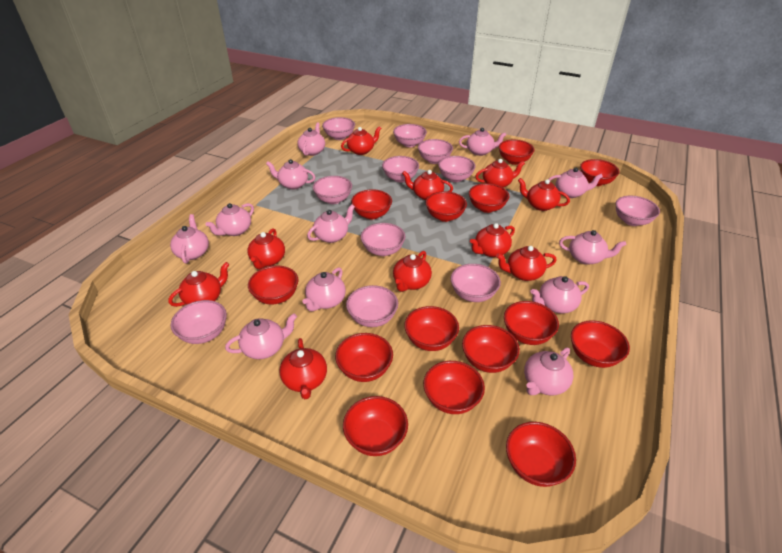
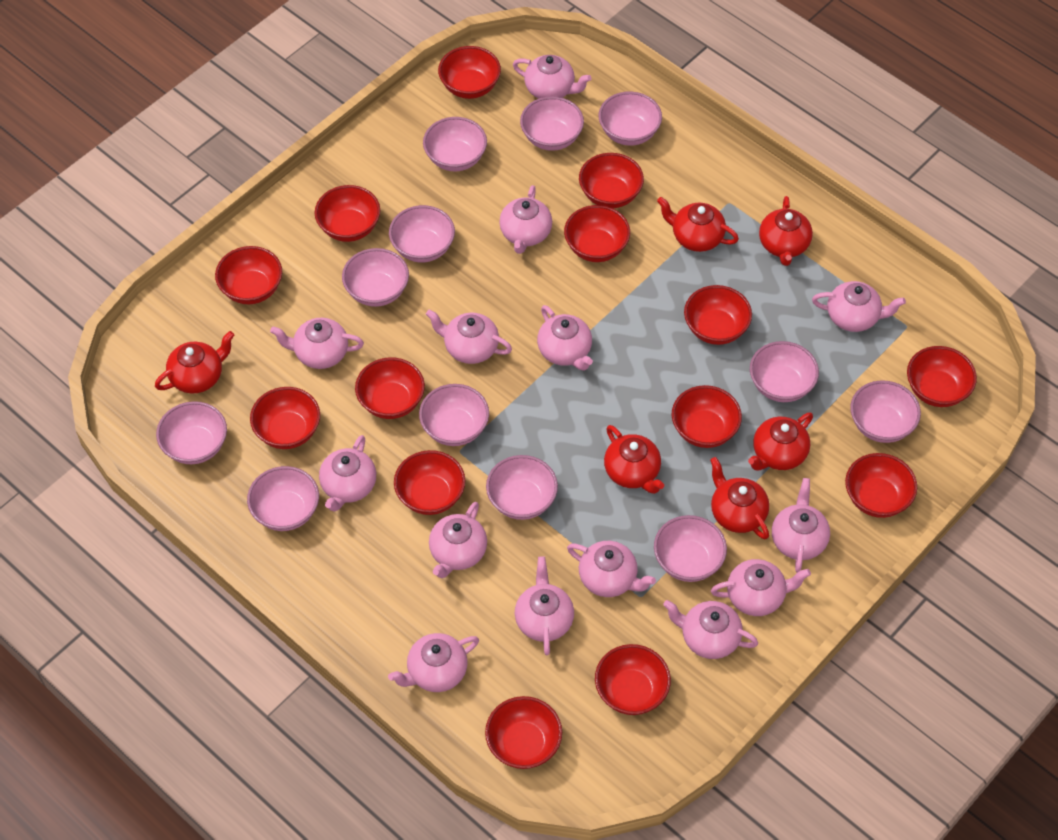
pink bowl: [171,300,227,344] [313,176,352,204] [322,117,355,140] [346,285,398,327] [361,223,406,256] [382,156,419,182] [393,124,427,147] [418,139,453,164] [438,156,476,182] [450,264,501,302] [615,196,660,226] = 11 -> [156,401,227,464] [247,466,319,531] [342,248,409,307] [389,205,455,262] [419,384,489,446] [423,117,487,171] [486,455,558,520] [520,96,584,151] [599,92,662,146] [654,515,727,582] [750,341,819,402] [850,380,921,443] = 12
pink teapot: [170,214,209,264] [205,203,254,236] [225,313,297,359] [266,159,315,189] [297,123,325,156] [302,267,346,311] [307,204,355,243] [459,128,506,156] [524,347,573,395] [530,276,589,313] [548,168,603,198] [559,230,627,265] = 12 -> [270,318,364,369] [319,435,376,512] [388,633,479,692] [426,309,512,364] [429,502,487,578] [499,185,552,254] [513,55,591,99] [515,556,574,655] [537,305,593,371] [567,541,656,597] [663,600,758,659] [711,559,811,616] [772,478,830,572] [812,281,906,332] = 14
red teapot: [168,262,229,307] [247,228,285,269] [279,338,327,399] [341,126,381,155] [393,251,432,292] [402,170,453,200] [470,223,515,257] [475,159,525,188] [496,246,557,281] [518,178,570,211] = 10 -> [155,331,234,393] [604,425,664,494] [657,197,739,252] [710,457,769,539] [748,412,813,470] [759,196,813,266] = 6

